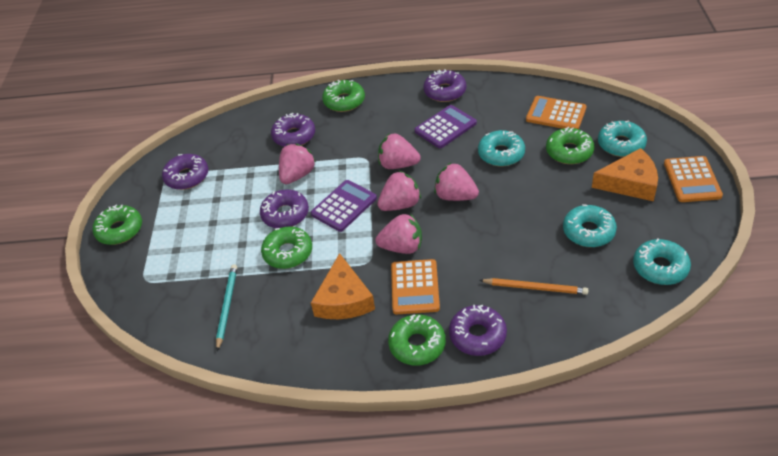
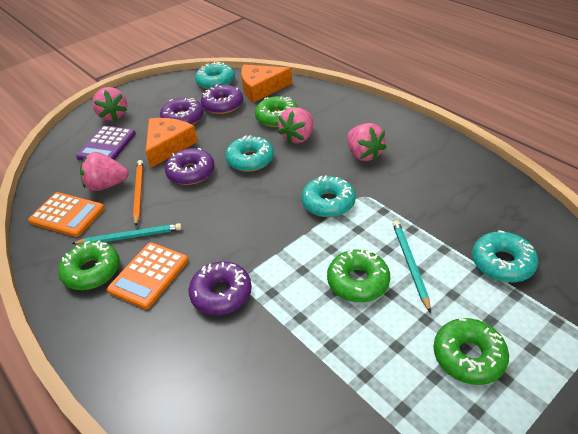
green donut: [92,204,142,245] [261,226,312,269] [322,80,365,112] [388,314,446,366] [546,127,594,164] = 5 -> [58,240,120,290] [255,96,298,127] [327,249,390,302] [433,318,509,385] = 4
orange calculator: [391,259,440,314] [526,96,587,129] [664,156,723,202] = 3 -> [28,192,105,237] [107,242,188,309] = 2
pink strawberry: [279,143,316,184] [375,214,422,254] [377,171,421,211] [378,133,421,169] [434,162,479,201] = 5 -> [80,152,129,191] [92,87,127,121] [278,107,313,144] [347,123,387,161] = 4
purple calculator: [311,180,377,232] [415,105,477,148] = 2 -> [76,126,136,160] = 1
purple donut: [162,154,208,190] [260,190,309,228] [271,113,315,147] [423,69,466,102] [449,305,507,356] = 5 -> [160,98,204,125] [165,148,215,185] [189,262,252,315] [201,84,243,114] = 4
turquoise pencil: [216,264,237,351] = 1 -> [72,223,182,245] [393,221,431,313] = 2

